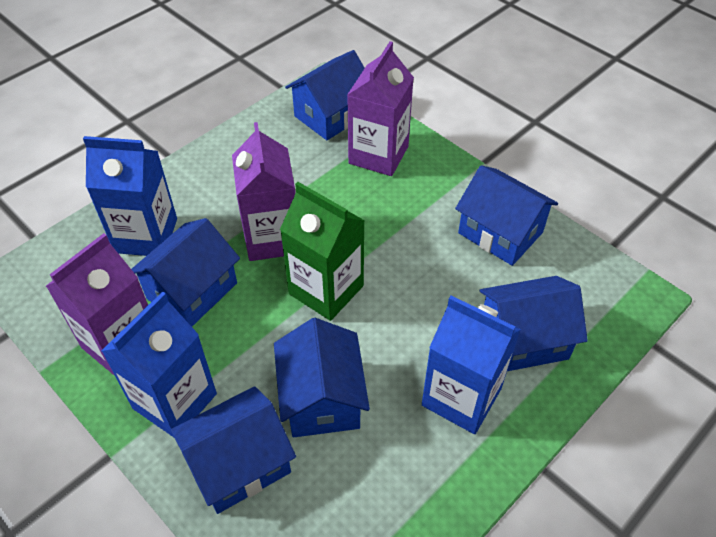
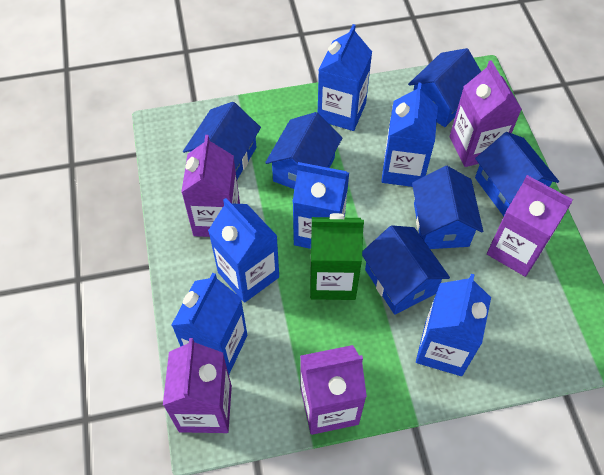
blue carton: [83,136,177,256] [102,291,217,437] [422,295,521,434] = 3 -> [171,273,247,374] [208,198,279,303] [293,162,349,249] [318,24,372,131] [381,83,438,187] [416,274,491,376] = 6
purple carton: [46,233,148,376] [232,122,295,261] [347,41,414,176] = 3 -> [163,338,232,433] [181,135,240,237] [300,345,367,435] [449,60,522,167] [487,175,573,277] = 5

